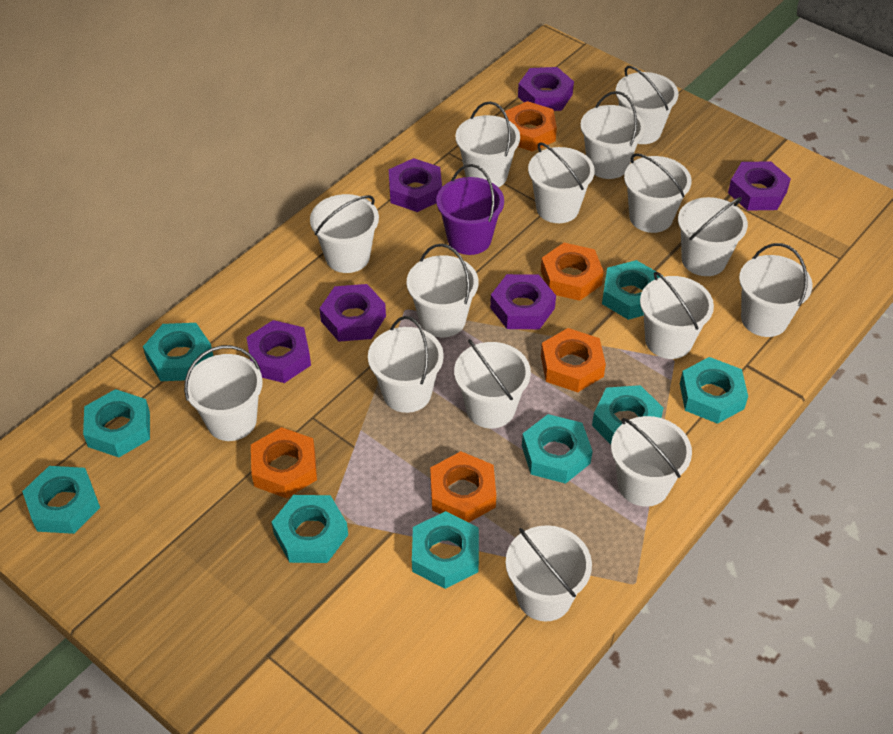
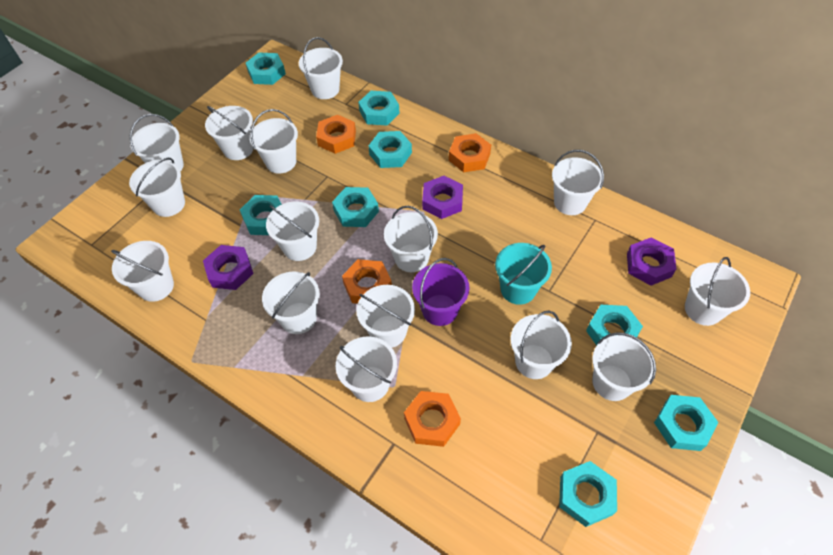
orange nut: [251,427,317,498] [430,451,496,522] [504,101,557,152] [541,243,604,301] [541,328,606,392] = 5 -> [316,115,356,154] [342,259,392,304] [404,391,461,447] [449,133,491,172] = 4
purple nut: [246,320,311,383] [319,284,386,342] [389,158,442,212] [490,274,556,329] [518,67,574,111] [728,161,791,211] = 6 -> [203,245,254,290] [422,176,463,219] [627,237,676,286] = 3
turquoise bucket: none = 0 -> [495,243,552,305] = 1
turquoise nut: [22,466,100,534] [83,389,150,457] [143,323,213,381] [271,495,348,563] [412,511,479,589] [522,414,593,484] [592,385,664,445] [602,260,660,320] [680,357,748,424] = 9 -> [240,195,282,235] [246,52,286,85] [332,187,379,227] [358,91,399,125] [369,131,412,168] [559,461,617,527] [586,305,643,345] [654,395,718,451] = 8

